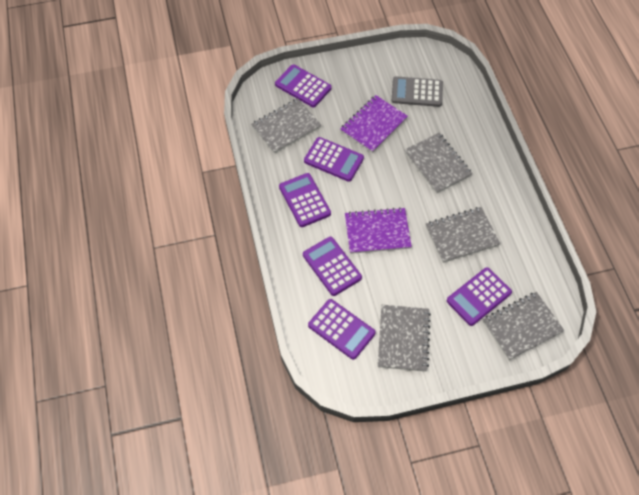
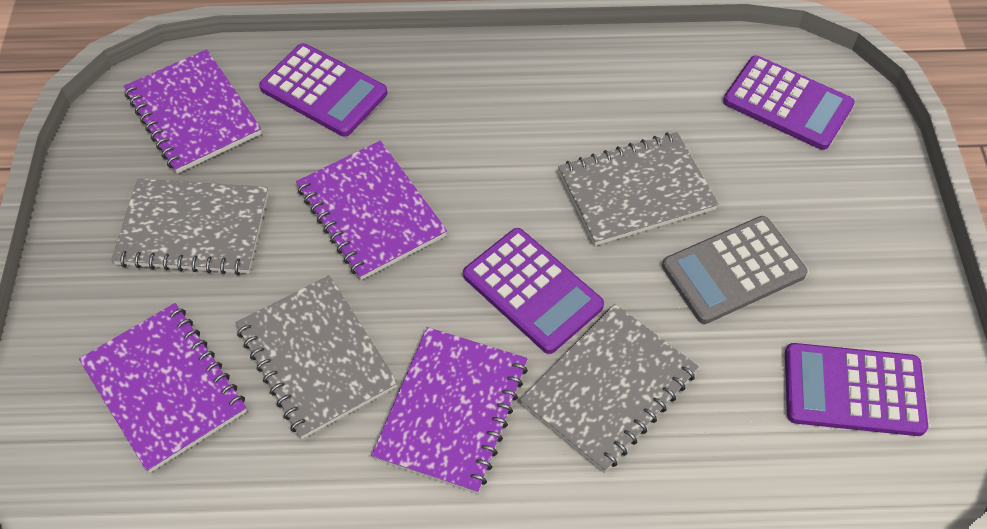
grey notebook: [251,98,321,154] [378,305,431,372] [404,133,473,194] [426,207,500,263] [483,292,565,360] = 5 -> [111,179,268,275] [236,275,398,439] [520,304,699,473] [558,132,719,246] = 4
purple calculator: [275,64,332,107] [279,173,331,227] [303,237,362,296] [304,137,364,182] [308,299,376,360] [447,267,512,326] = 6 -> [259,43,387,137] [463,228,604,354] [723,55,855,150] [785,343,928,436] = 4
purple notebook: [340,95,408,153] [345,207,412,254] = 2 -> [79,303,247,473] [124,49,262,174] [296,141,447,280] [371,327,528,494] = 4

